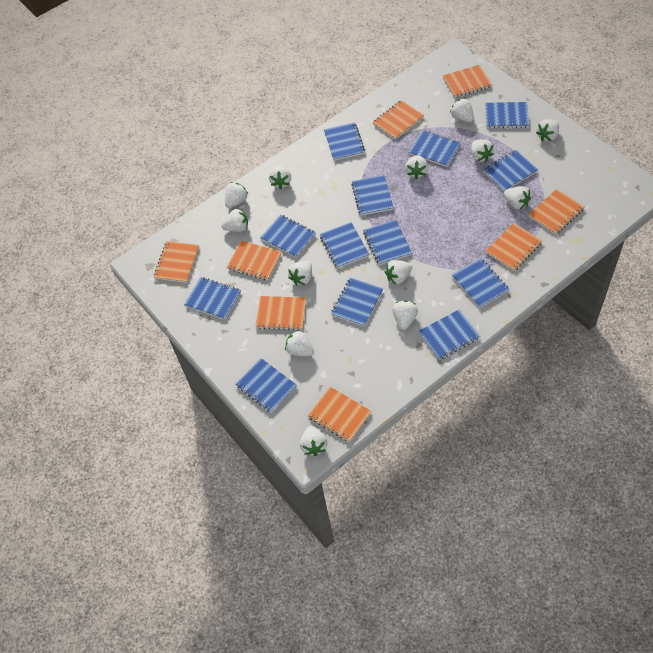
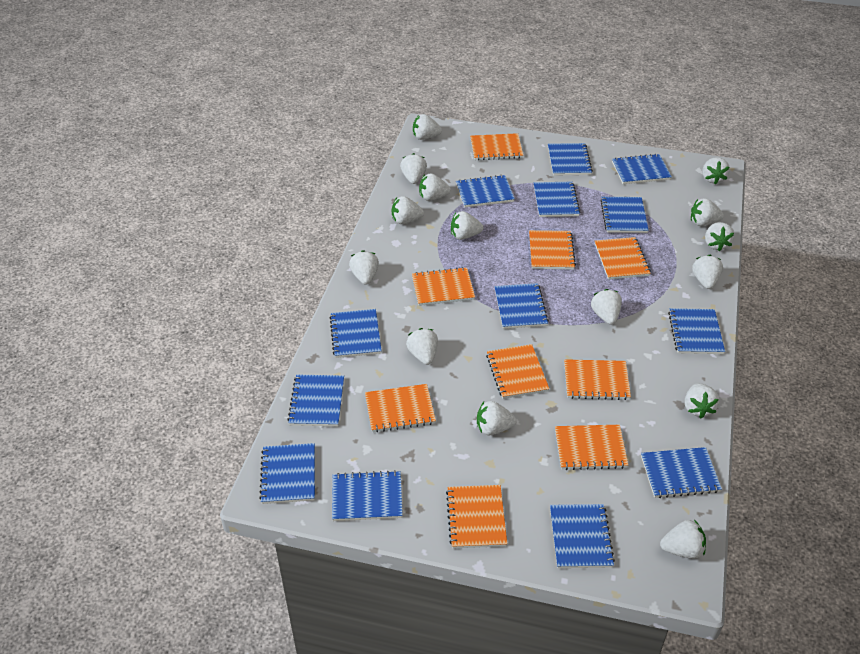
orange notebook: [154,241,199,283] [227,241,282,280] [255,296,306,331] [308,387,371,442] [373,100,424,140] [443,65,492,98] [486,223,542,271] [528,189,584,235] = 8 -> [365,384,436,433] [412,267,475,306] [446,485,507,548] [470,133,523,160] [486,344,550,399] [529,230,576,269] [555,425,628,470] [564,359,631,400] [595,237,651,280] = 9
white strawberry: [221,208,248,232] [225,182,248,208] [269,165,291,189] [285,330,314,356] [288,261,312,286] [300,426,327,456] [385,260,412,284] [393,300,418,330] [405,155,428,179] [450,98,474,122] [471,139,494,162] [504,186,531,210] [536,119,559,142] = 13 -> [349,250,379,285] [392,196,424,224] [400,153,427,184] [406,328,438,365] [413,114,442,140] [419,173,451,201] [451,211,483,240] [477,401,516,435] [591,289,622,325] [660,520,706,559] [685,383,719,418] [691,198,724,226] [692,255,723,289] [702,157,730,185] [705,222,735,251] = 15

